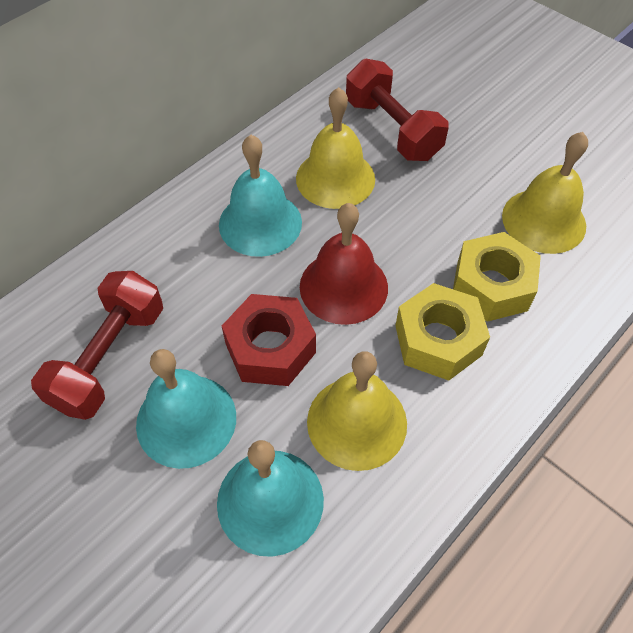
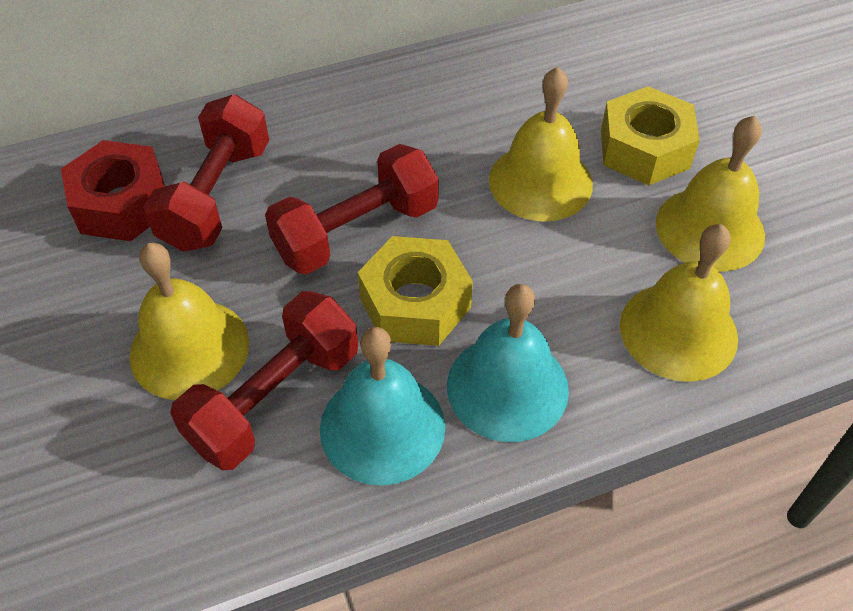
red bell: [300,203,388,325] = 1 -> none = 0
red dumbbell: [31,271,163,420] [346,59,449,161] = 2 -> [144,95,269,252] [170,291,358,470] [265,144,439,275] = 3
turquoise bell: [136,349,236,469] [217,440,324,557] [219,135,302,257] = 3 -> [320,327,445,486] [447,284,569,442] = 2
yellow bell: [296,87,375,209] [307,351,407,471] [502,132,588,254] = 3 -> [129,243,249,400] [489,67,593,222] [620,224,738,382] [656,116,765,272] = 4

